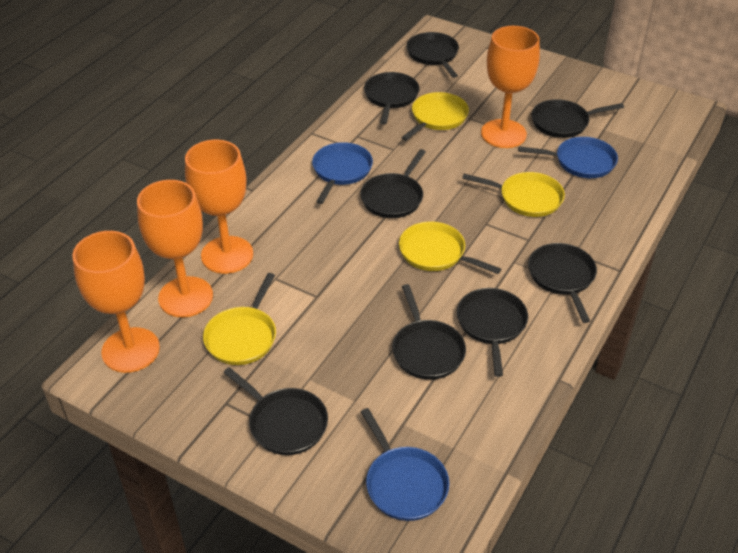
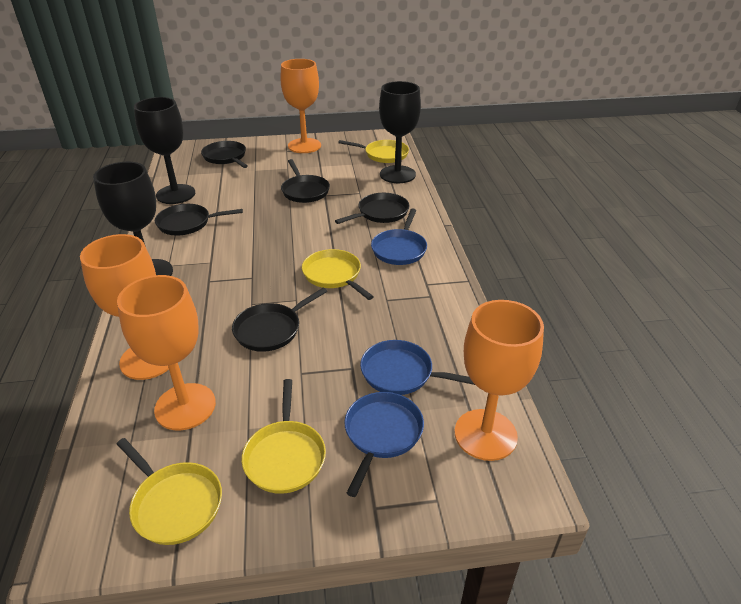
black goblet: none = 0 -> [93,162,173,276] [134,97,195,204] [379,81,421,183] = 3
black pan: [223,367,328,455] [360,149,426,218] [364,72,419,125] [392,284,466,380] [406,32,459,78] [457,288,528,377] [528,243,597,323] [531,99,624,138] = 8 -> [155,204,243,235] [201,141,248,168] [232,288,327,352] [281,159,330,203] [335,193,410,224] = 5

